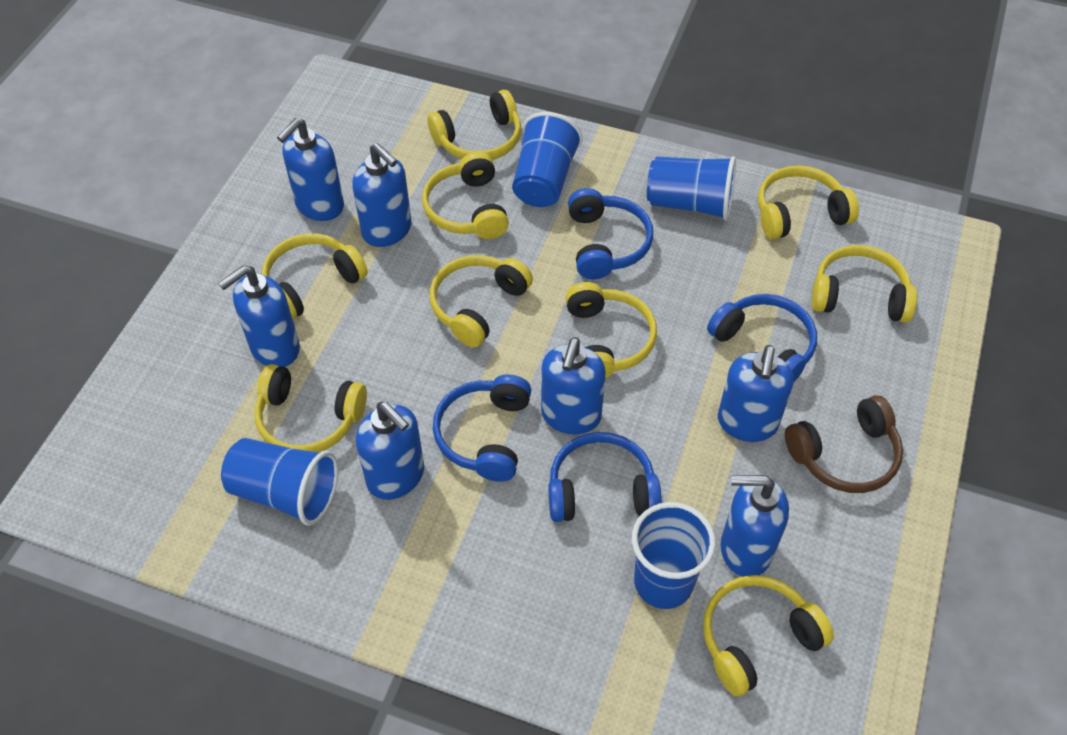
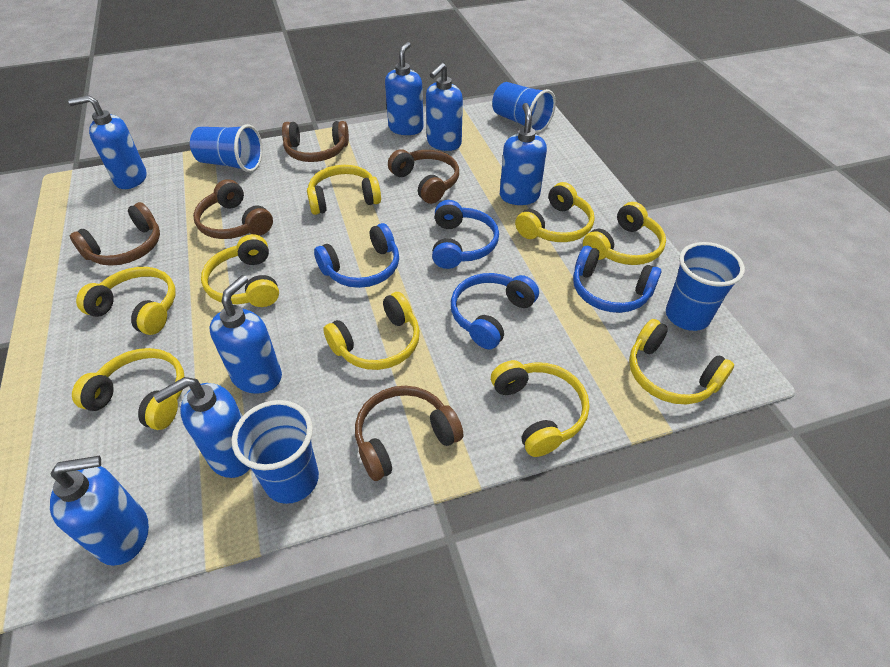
brown headphones: [785,395,903,493] = 1 -> [70,202,160,266] [193,179,273,239] [282,121,349,162] [355,386,464,481] [388,149,459,204] = 5

